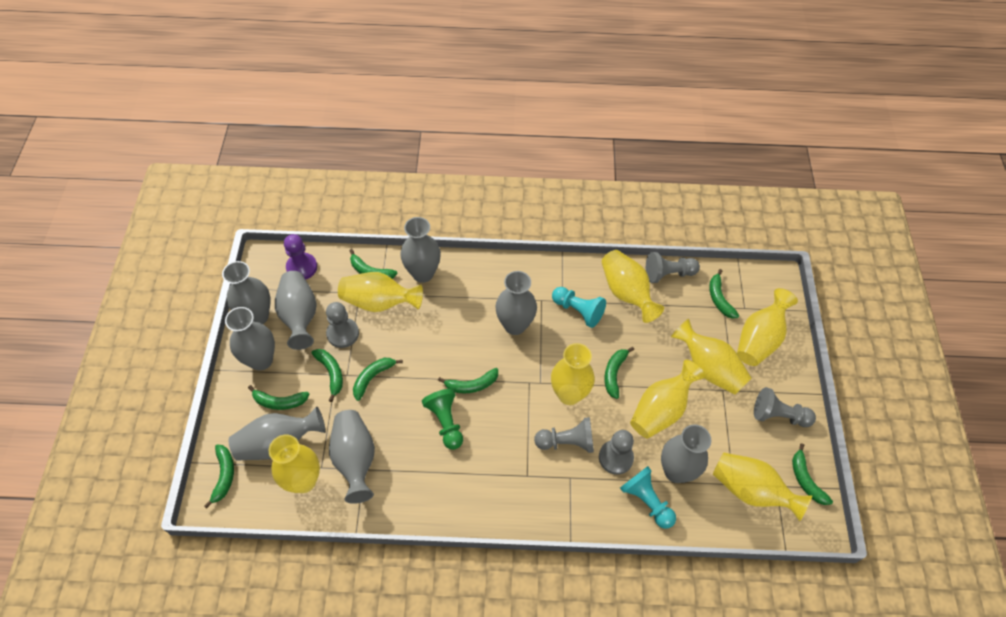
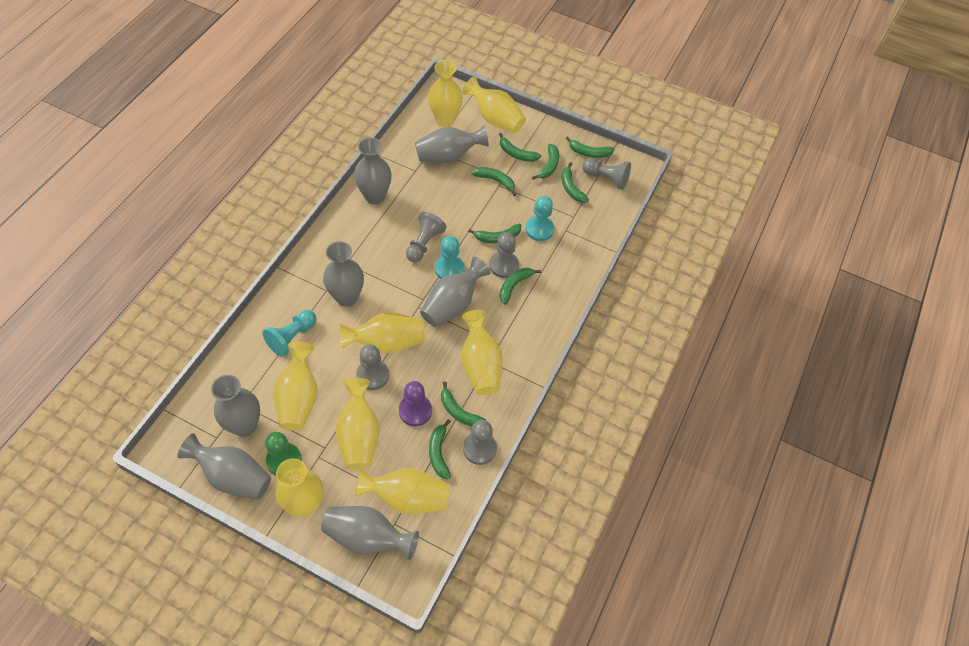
grey vase: [222,261,271,324] [225,307,275,371] [229,407,326,461] [275,271,317,350] [329,410,375,504] [400,217,441,283] [495,271,537,335] [661,424,711,483] = 8 -> [177,433,271,500] [211,375,260,437] [321,506,419,560] [323,241,364,307] [354,137,392,204] [415,125,489,163] [420,257,490,327] = 7
turquoise pawn: [552,287,606,328] [620,466,676,529] = 2 -> [263,310,317,357] [435,236,465,279] [525,196,555,241] = 3

